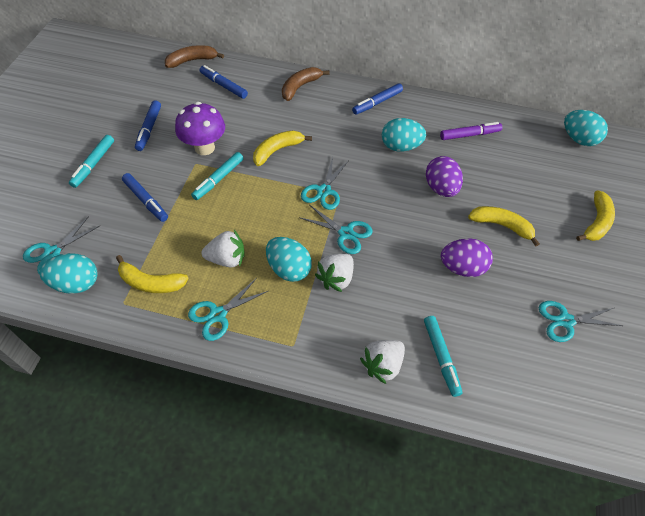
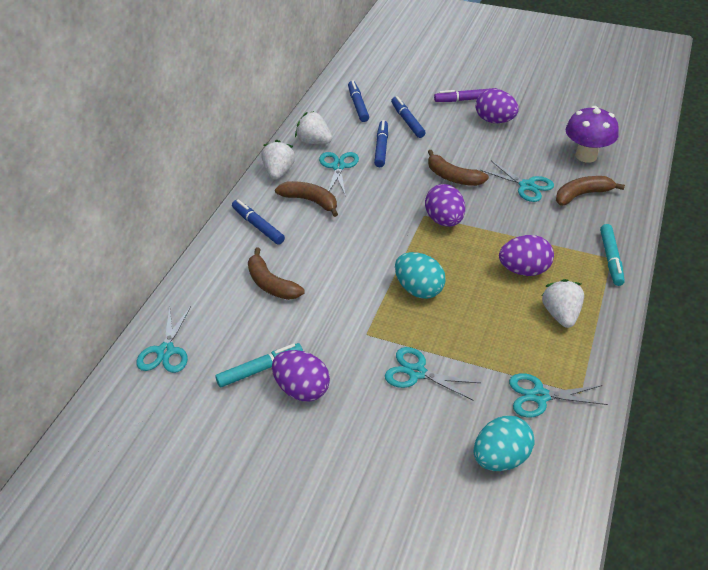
brown banana: [165,45,224,68] [282,67,330,101] = 2 -> [248,247,305,300] [275,181,338,217] [428,150,489,186] [556,176,625,206] = 4
purple egg: [425,156,463,197] [441,238,493,277] = 2 -> [272,350,330,402] [425,184,465,227] [476,89,519,123] [499,235,554,276] = 4
turquoise egg: [39,253,98,294] [266,237,312,282] [382,118,426,152] [564,110,608,146] = 4 -> [395,252,446,299] [474,415,534,471] = 2
turquoise marker: [69,135,114,188] [191,152,243,200] [424,316,463,397] = 3 -> [215,343,303,387] [600,224,625,286] = 2
yellow banana: [116,255,189,293] [253,130,312,166] [468,206,540,247] [576,190,615,241] = 4 -> none = 0

